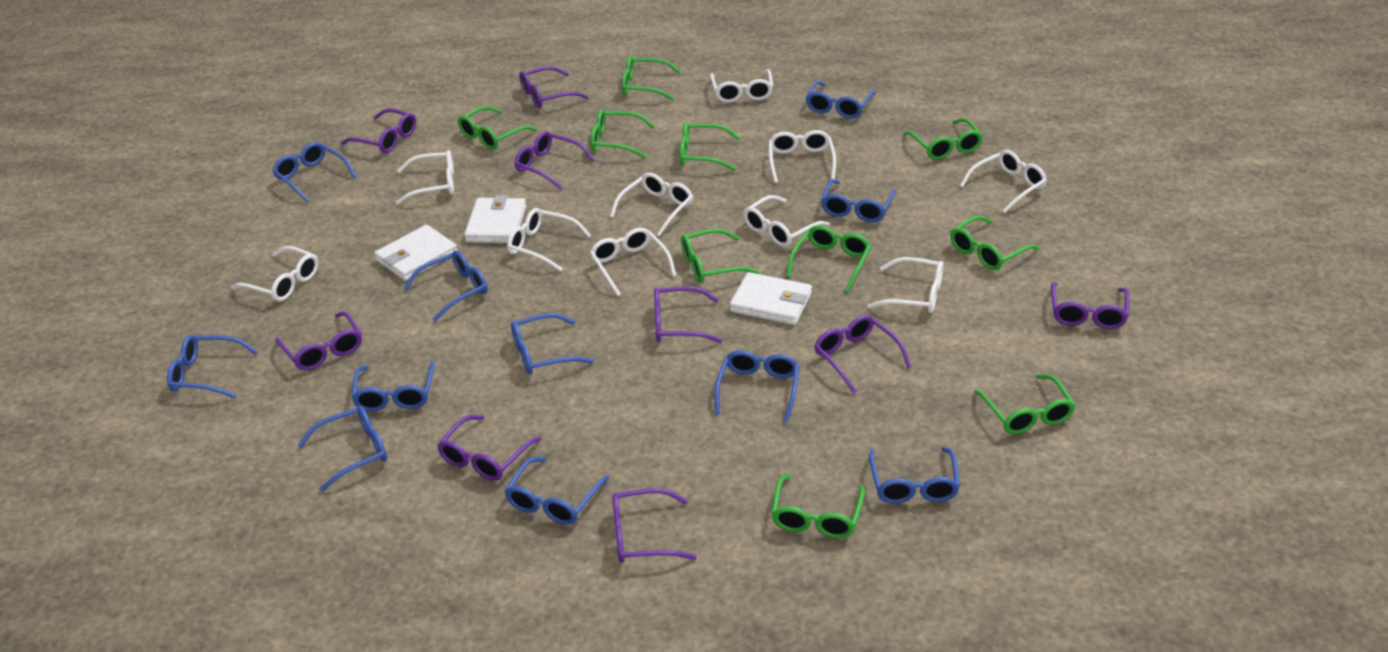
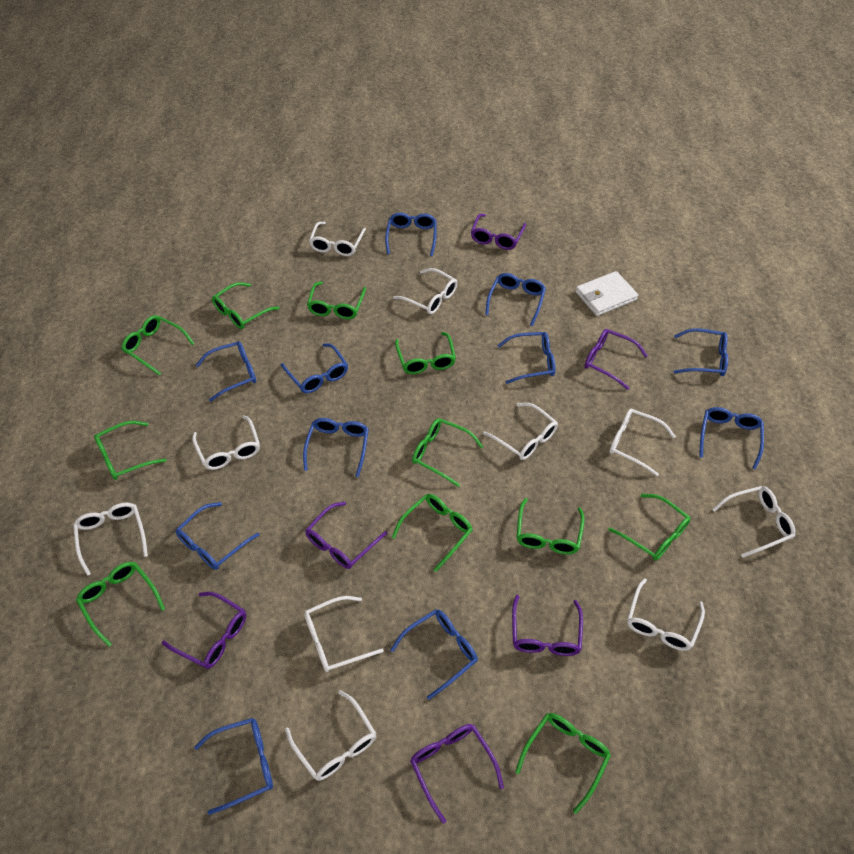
green glasses: [458,106,537,150] [591,109,655,158] [622,56,681,100] [679,122,740,171] [681,228,760,283] [771,474,865,538] [786,225,871,292] [904,118,983,160] [950,216,1039,270] [974,374,1075,434] = 10 -> [76,562,165,647] [94,421,167,480] [121,315,195,376] [212,282,280,329] [307,282,366,319] [392,494,473,572] [395,332,456,374] [412,418,484,487] [515,713,611,814] [517,498,585,555] [608,494,691,561] = 11
purple glasses: [275,311,362,371] [341,108,416,153] [437,415,542,481] [515,131,595,190] [519,66,589,108] [612,488,697,563] [654,286,723,343] [814,315,911,394] [1051,282,1130,329] = 9 -> [162,592,246,669] [305,502,387,569] [410,724,504,824] [471,214,526,250] [512,595,583,656] [585,329,648,390] = 6
white wallet: [374,225,458,281] [464,195,526,243] [730,272,812,325] = 3 -> [576,271,638,316] = 1

